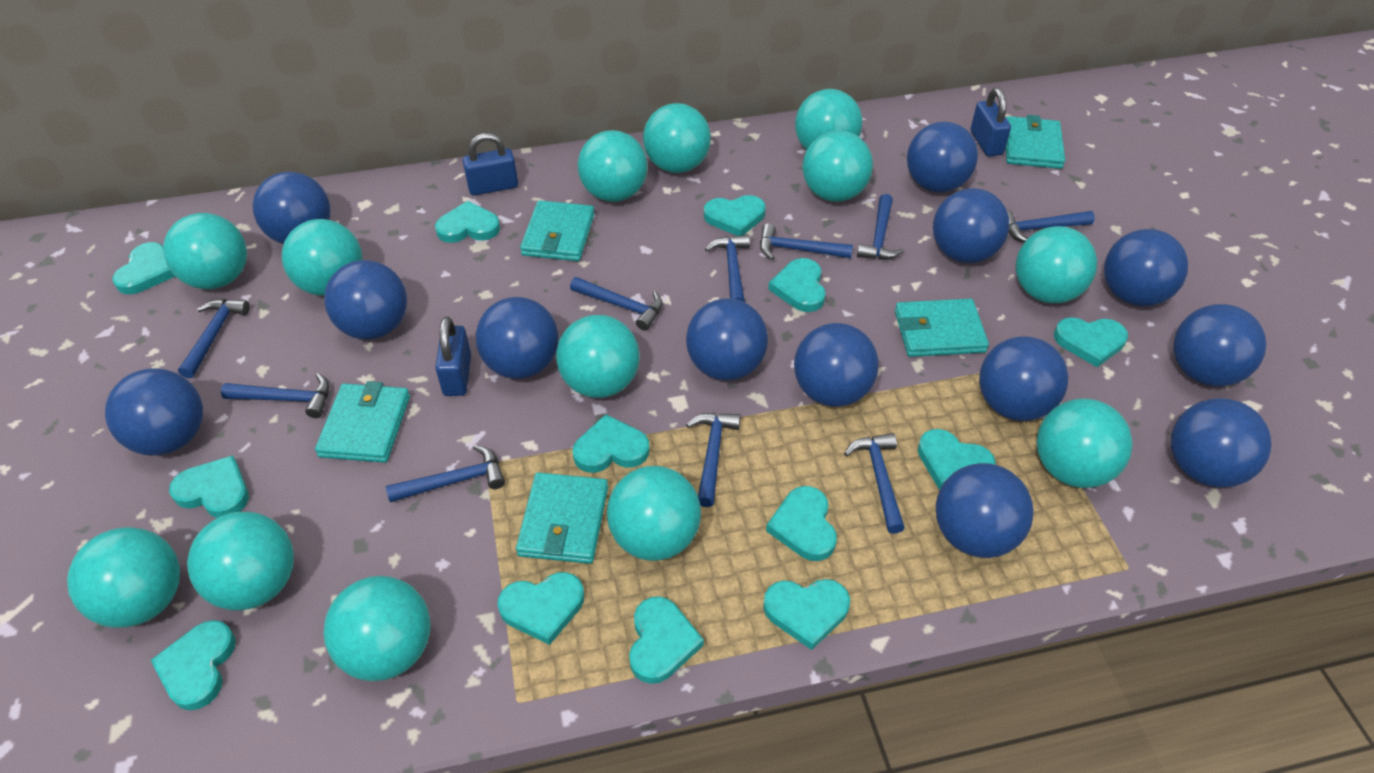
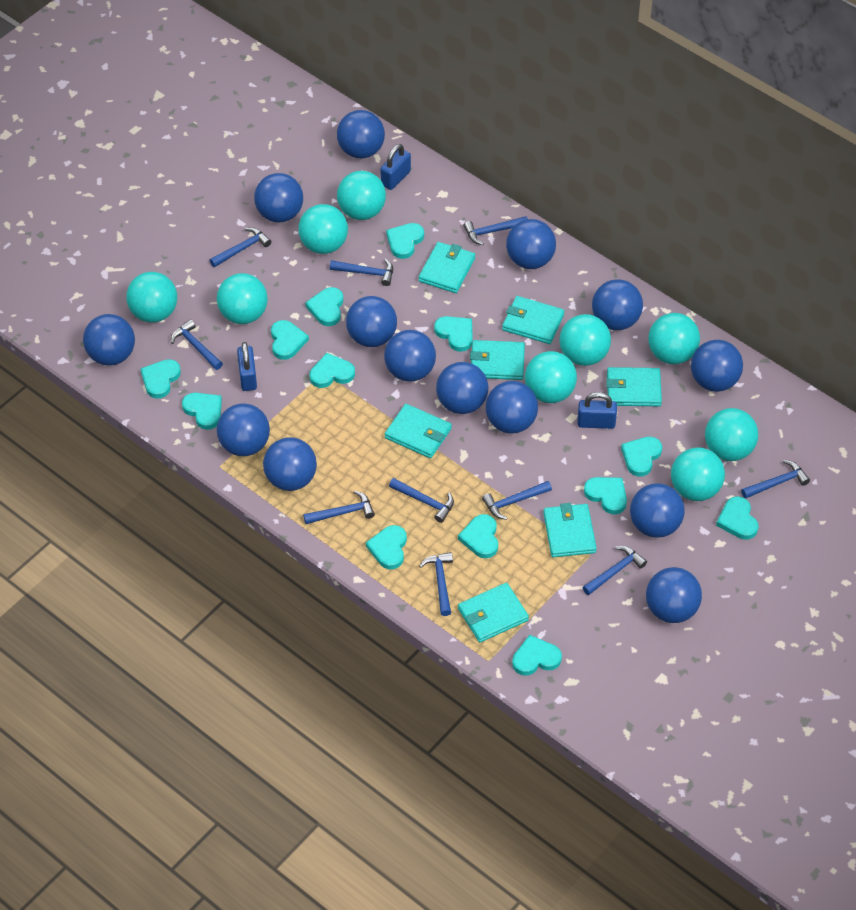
blue ball: [105,368,203,456] [253,171,330,244] [324,260,407,340] [476,297,559,379] [686,298,768,381] [794,323,879,407] [907,122,978,193] [933,188,1009,263] [936,463,1034,558] [979,336,1069,421] [1104,229,1188,306] [1171,398,1272,488] [1173,304,1266,387] = 13 -> [83,314,135,366] [217,404,270,456] [254,173,303,222] [263,437,317,491] [337,110,385,158] [346,296,397,347] [384,330,436,382] [436,362,489,414] [486,381,538,434] [506,219,556,269] [592,280,643,330] [630,483,685,538] [646,567,702,623] [691,340,743,392] = 14
turquoise ball: [67,527,180,628] [164,213,247,289] [187,512,294,611] [282,219,362,296] [323,576,431,681] [556,315,640,398] [578,130,647,202] [607,466,701,561] [643,103,711,173] [795,89,862,150] [802,130,873,202] [1016,226,1097,303] [1037,398,1133,488] = 13 -> [126,272,177,323] [217,273,268,324] [298,204,348,254] [337,171,386,220] [525,351,577,403] [559,314,611,366] [648,313,700,364] [671,447,725,501] [705,408,758,461] = 9
turquoise wallet: [315,381,410,463] [516,472,608,564] [520,200,595,261] [895,299,989,357] [1006,115,1065,169] = 5 -> [385,404,452,458] [419,242,475,293] [458,583,529,642] [470,340,525,380] [502,296,564,344] [543,503,597,557] [606,367,662,406] = 7

